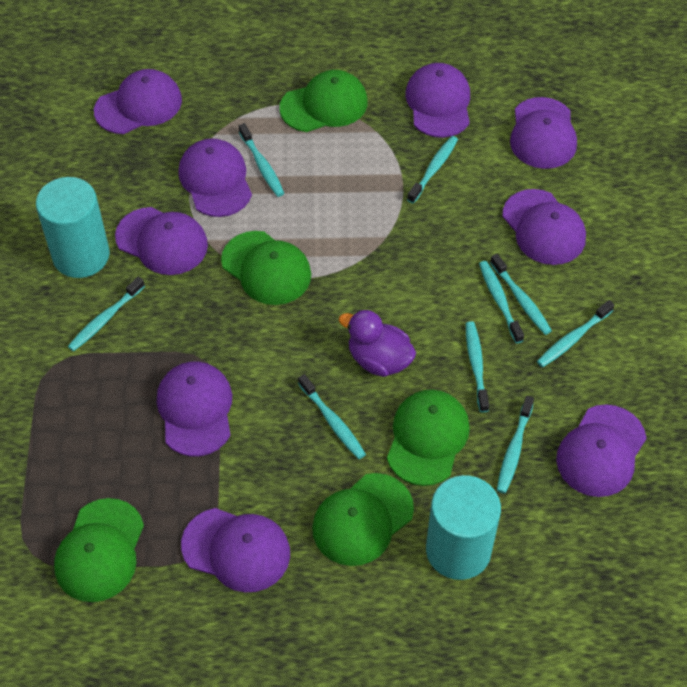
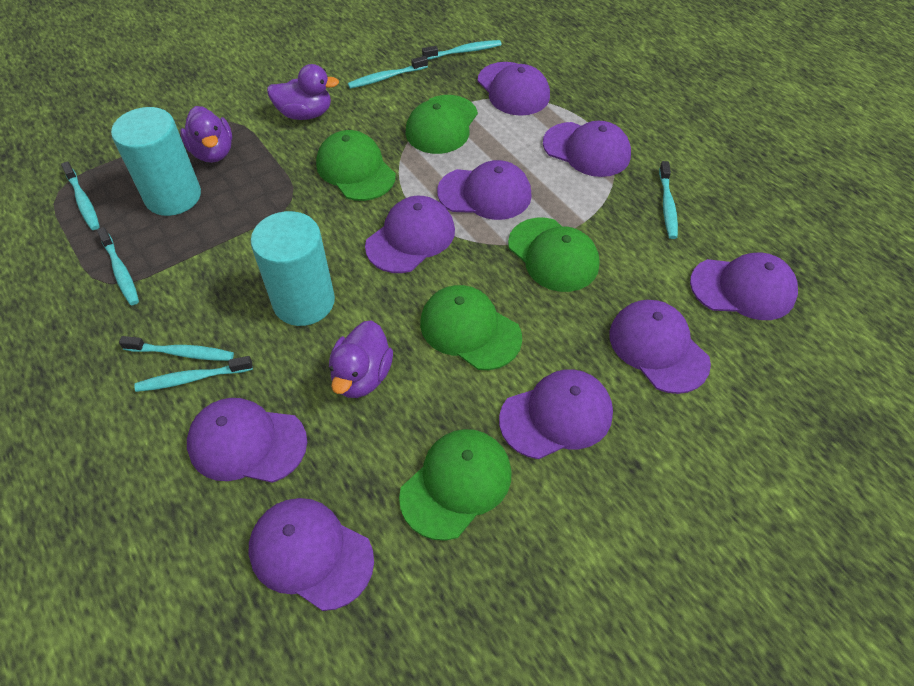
purple duck: [339,310,416,377] = 1 -> [180,106,232,163] [267,64,339,120] [329,320,393,398] = 3
turquoise toothbrush: [67,277,145,352] [239,123,284,197] [298,374,366,459] [407,136,458,204] [466,321,489,412] [479,261,524,343] [490,254,552,335] [497,396,534,493] [537,300,614,367] = 9 -> [61,161,100,230] [97,227,139,305] [119,336,234,361] [134,356,253,392] [348,56,428,89] [422,40,502,60] [659,161,678,239] = 7

